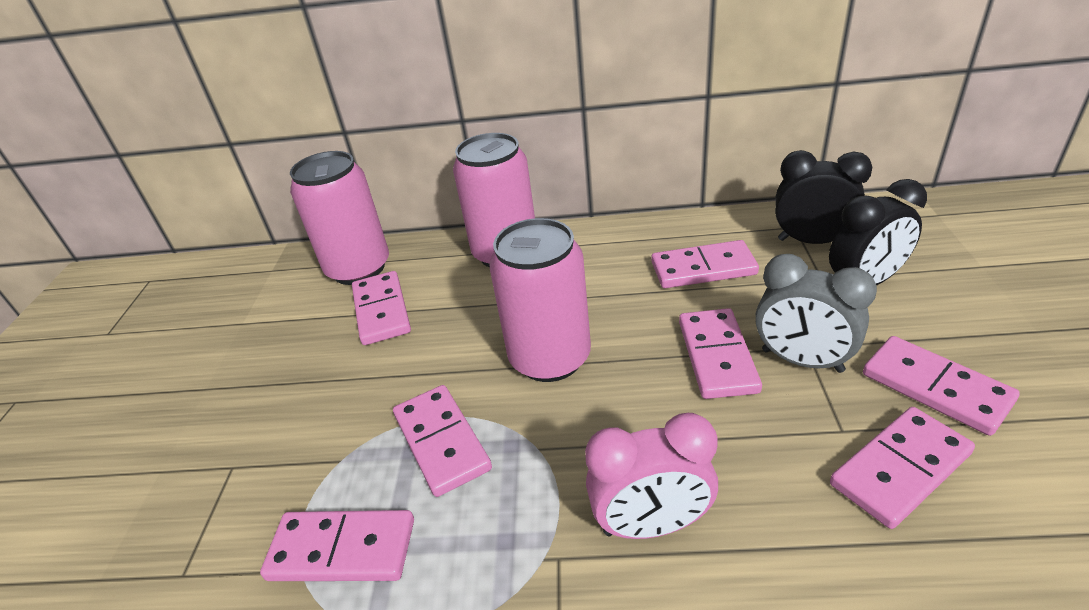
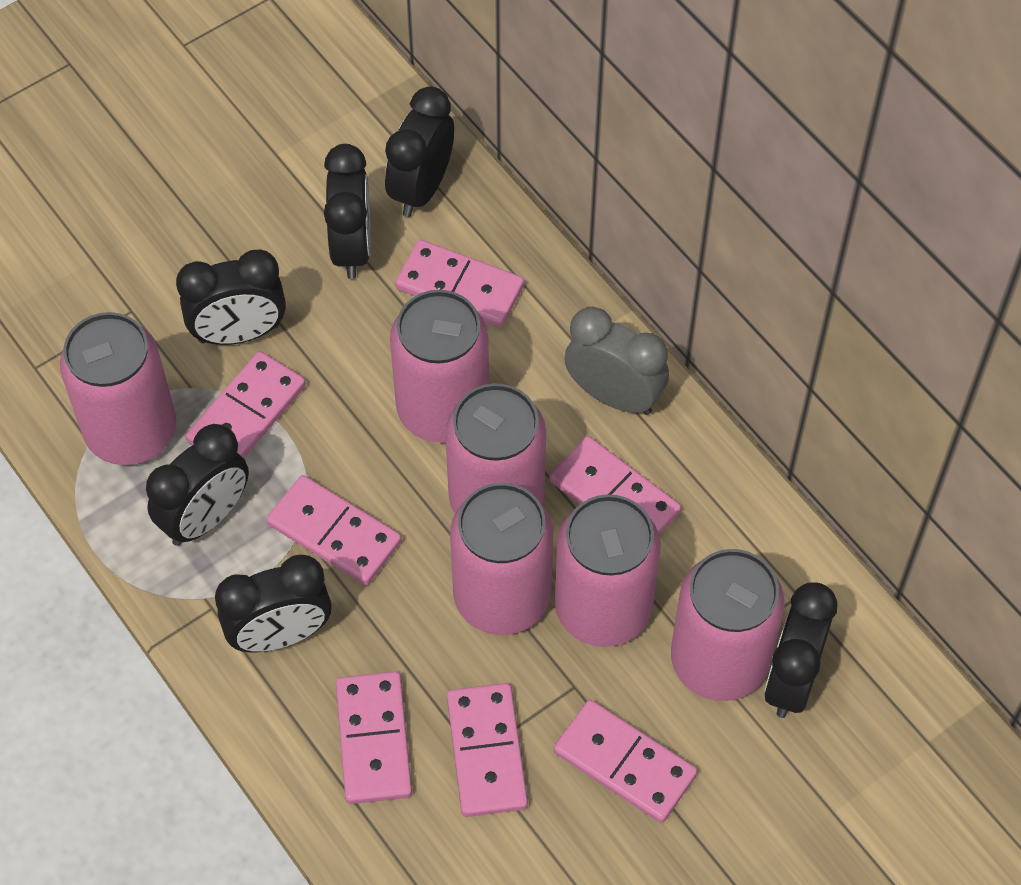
black clock: [775,150,872,244] [829,179,927,285] = 2 -> [146,424,249,546] [176,250,286,345] [215,555,332,652] [324,144,371,279] [385,86,454,217] [764,582,837,718] = 6
pink can: [290,151,389,285] [453,133,535,267] [489,218,591,382] = 3 -> [60,312,176,465] [390,290,489,443] [445,383,546,514] [450,483,553,635] [555,494,661,647] [671,549,785,701] = 6
pink clock: [585,413,718,539] = 1 -> none = 0

